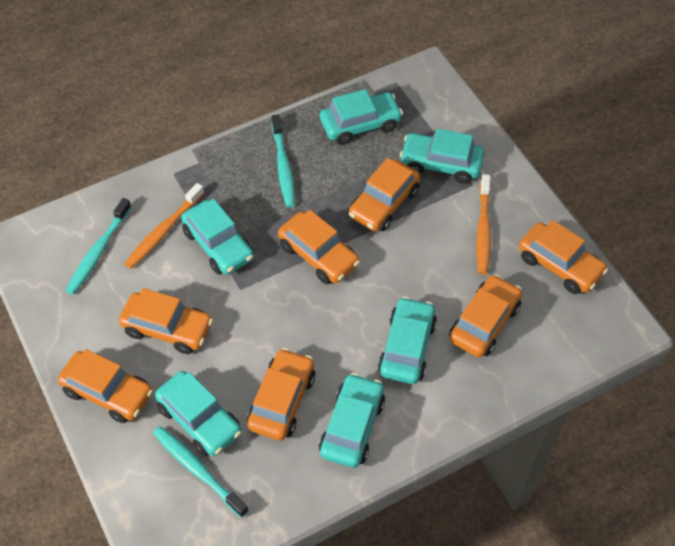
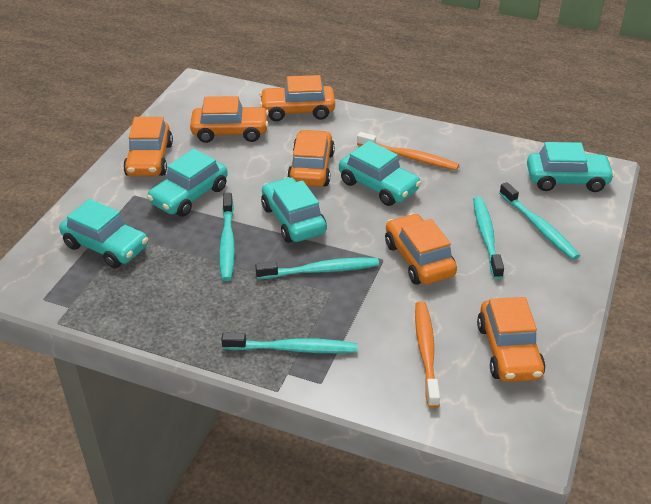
orange car: [58,349,153,423] [119,288,213,354] [247,348,315,440] [278,210,360,284] [349,158,420,231] [449,274,522,357] [519,220,608,294] = 7 -> [123,117,173,176] [190,96,269,143] [259,75,335,121] [287,130,335,187] [385,213,457,285] [477,297,545,382] = 6
turquoise car: [155,371,242,456] [181,199,254,275] [319,373,385,468] [320,89,403,145] [378,297,437,384] [400,129,485,184] = 6 -> [59,199,148,268] [147,149,228,217] [261,177,327,243] [339,141,421,206] [527,142,615,192] = 5
turquoise toothbrush: [66,198,131,295] [153,426,249,518] [272,114,295,208] = 3 -> [219,193,235,281] [221,332,358,353] [255,258,379,279] [473,197,504,279] [499,182,580,260] = 5

